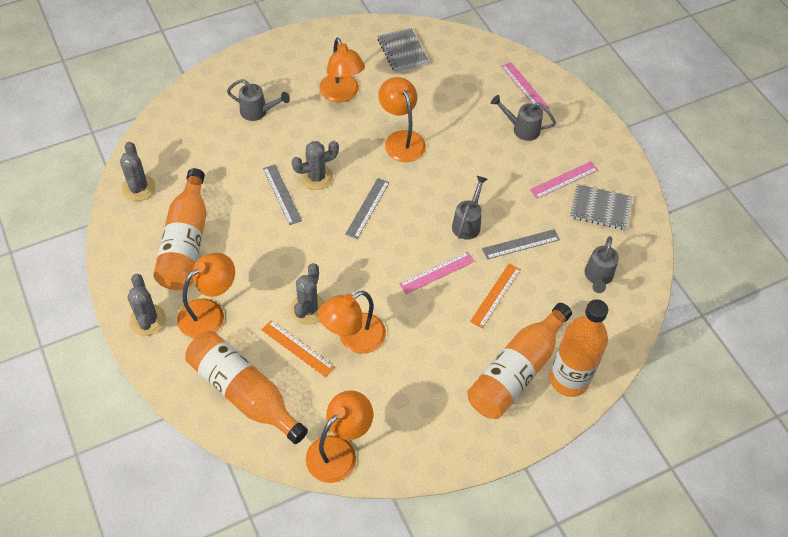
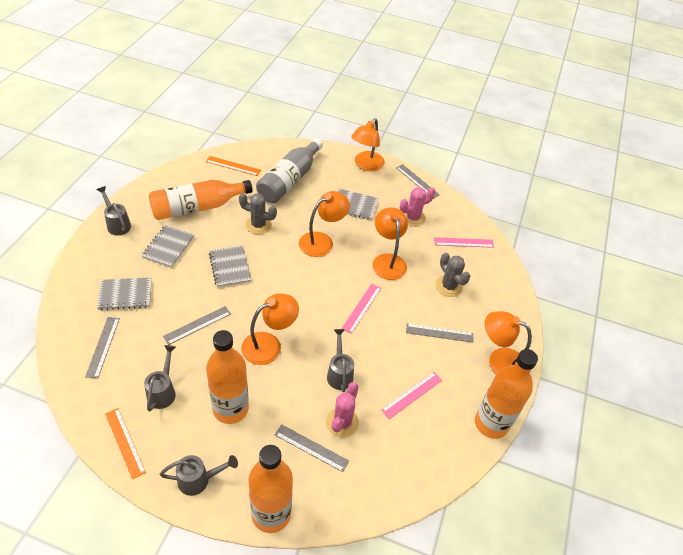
grey bottle: none = 0 -> [256,138,323,203] = 1
grey cactus: [120,142,156,201] [128,274,166,336] [290,263,325,324] [291,141,339,190] = 4 -> [239,193,277,234] [435,253,470,297] = 2
grey notebook: [378,28,429,73] [570,184,632,230] = 2 -> [97,277,152,310] [141,225,195,268] [209,245,251,288] [337,188,379,220] = 4
grey ruler: [263,165,302,225] [345,178,390,239] [482,229,560,259] = 3 -> [85,317,120,379] [163,306,231,345] [275,424,349,472] [396,164,440,199] [406,323,473,343] = 5
pink cactus: none = 0 -> [326,382,359,438] [400,187,435,227] = 2

